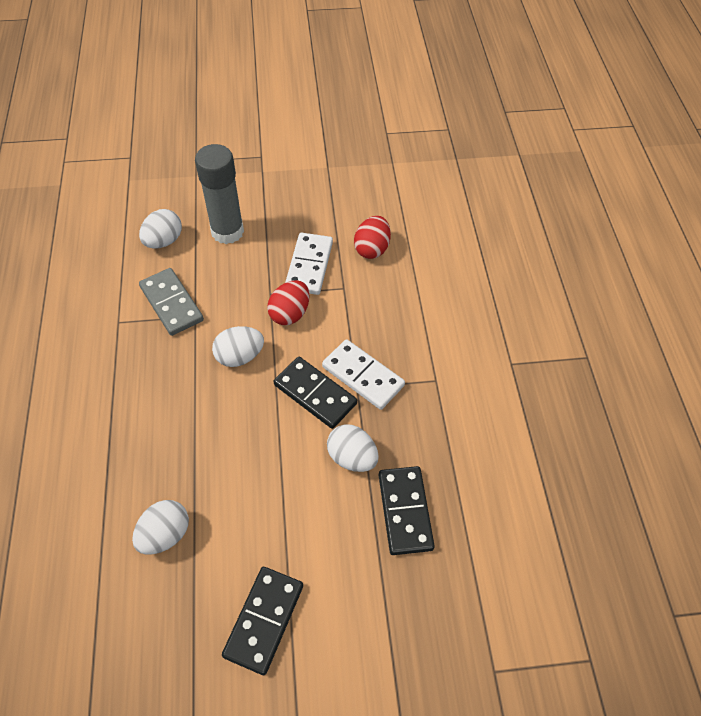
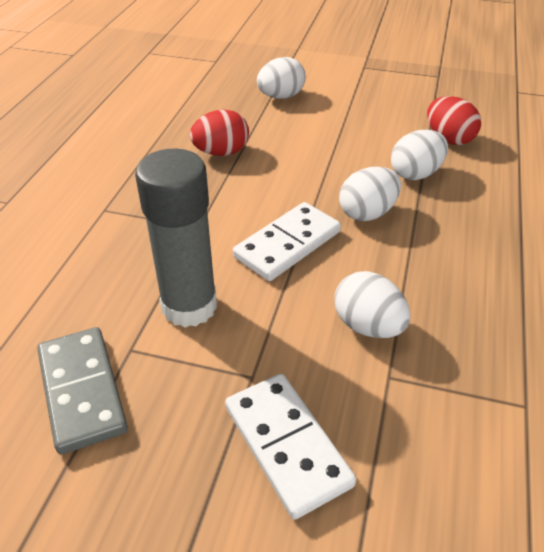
black domino: [222,567,303,675] [273,357,357,429] [379,466,435,555] = 3 -> none = 0

